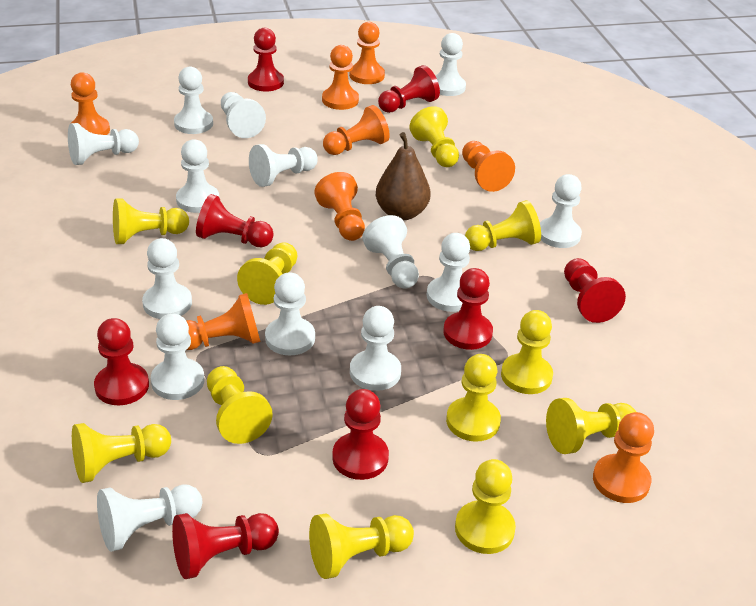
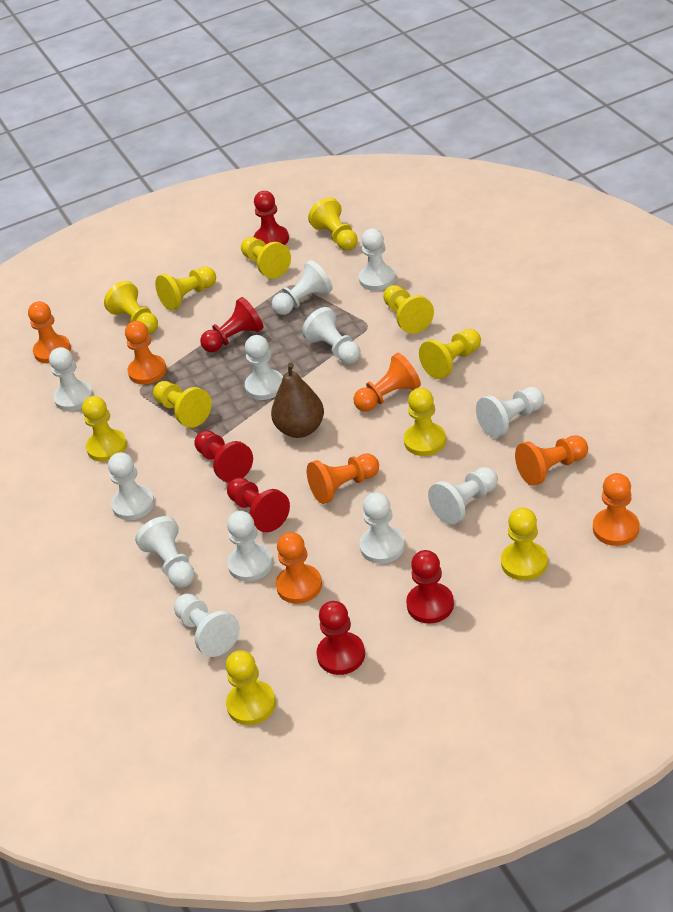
orange pawn: [70,72,110,135] [186,293,261,350] [314,172,365,241] [322,45,359,110] [323,105,390,155] [349,22,385,84] [462,141,515,192] [593,412,654,503] = 8 -> [28,301,71,363] [125,321,167,384] [276,532,322,604] [307,454,379,504] [353,353,421,412] [515,436,588,486] [593,473,639,546] = 7
red pawn: [94,318,149,405] [172,513,279,579] [196,194,274,247] [248,28,284,91] [332,389,389,480] [378,65,440,113] [443,268,493,350] [564,258,626,323] = 8 -> [194,430,253,483] [200,297,264,352] [227,477,290,532] [254,191,289,245] [316,601,365,675] [406,550,454,624] = 6
white pawn: [68,123,139,165] [97,484,202,552] [142,238,192,319] [151,313,205,400] [174,67,213,134] [176,139,219,213] [221,92,266,138] [249,144,318,187] [265,272,315,355] [350,306,401,391] [362,215,419,289] [427,233,470,312] [436,33,466,96] [540,174,582,248] = 14 -> [49,347,93,411] [108,452,155,520] [135,516,195,588] [174,593,240,657] [227,511,273,582] [245,335,283,400] [272,260,332,315] [302,307,361,364] [359,228,396,291] [359,492,405,564] [428,467,498,525] [476,387,544,438] = 12

